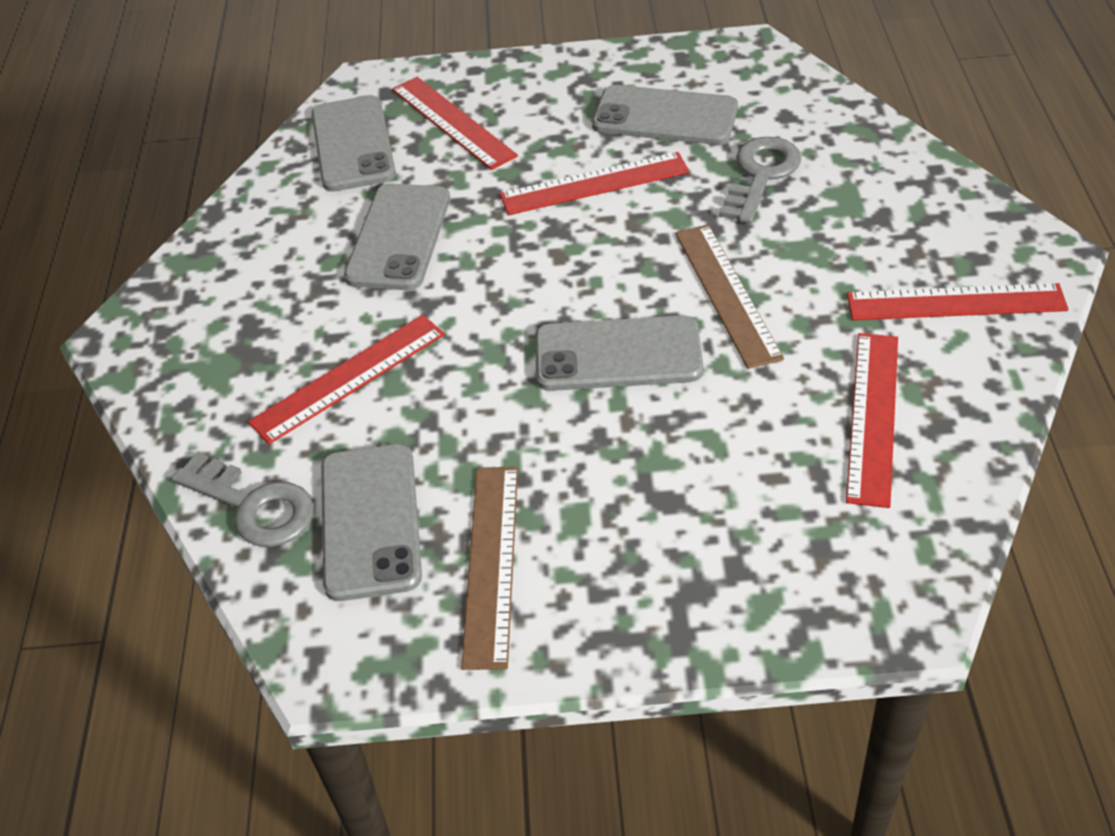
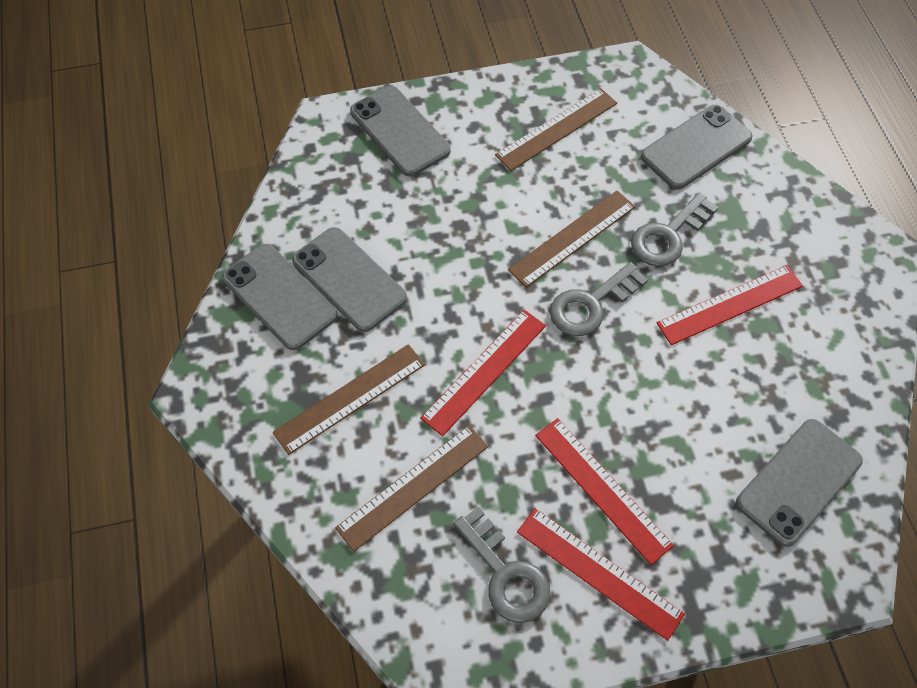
brown ruler: [461,467,518,670] [675,224,784,369] = 2 -> [273,344,425,455] [335,425,489,552] [495,88,617,171] [508,190,635,288] = 4
grey key: [171,452,314,547] [719,137,801,224] = 2 -> [453,506,550,623] [550,262,648,336] [631,192,719,266] = 3
red ruler: [248,315,445,444] [392,77,518,170] [500,152,690,215] [846,333,898,508] [847,283,1068,320] = 5 -> [420,310,546,436] [517,508,685,641] [535,418,674,565] [657,265,803,345] = 4

